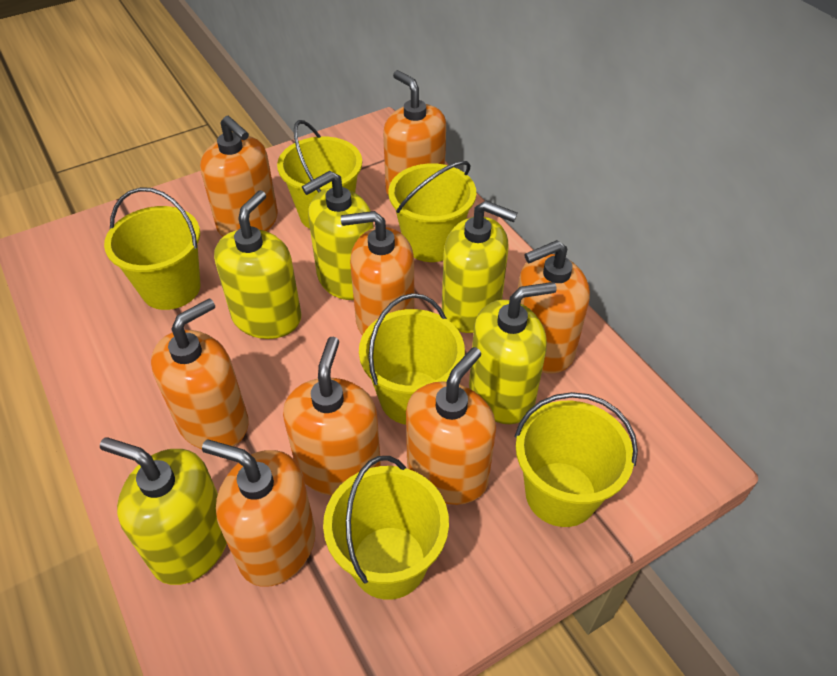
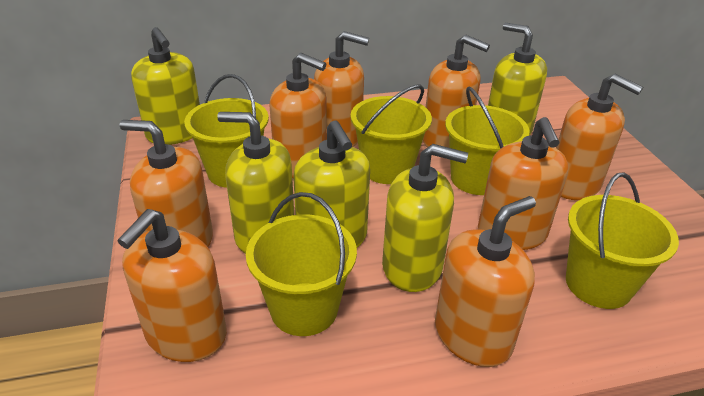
yellow bucket: [104,187,200,310] [277,120,362,229] [323,456,449,600] [359,293,465,425] [388,161,476,262] [514,392,638,527] = 6 -> [184,74,269,188] [246,192,357,336] [350,84,432,184] [445,87,530,195] [566,173,679,309] = 5

